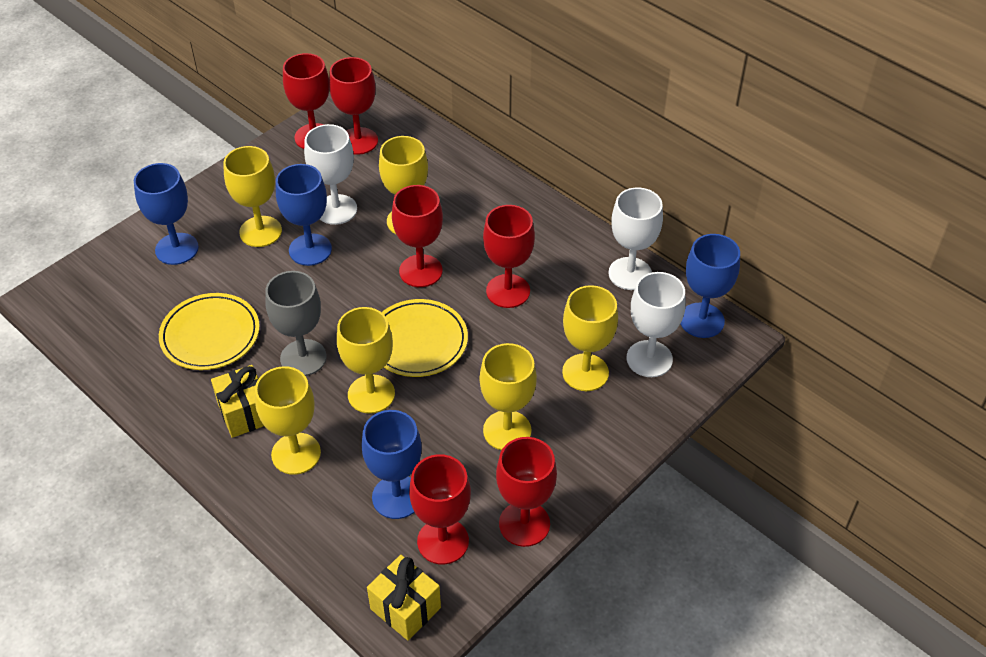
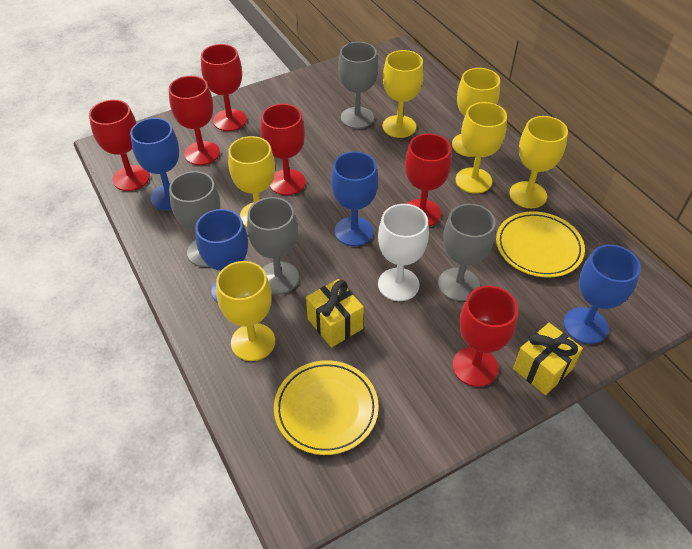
grey goblet: [265,271,327,376] = 1 -> [169,171,220,267] [247,197,299,294] [338,42,378,129] [438,204,496,301] = 4
white goblet: [304,124,357,225] [608,188,663,290] [627,272,686,377] = 3 -> [378,204,429,301] = 1

